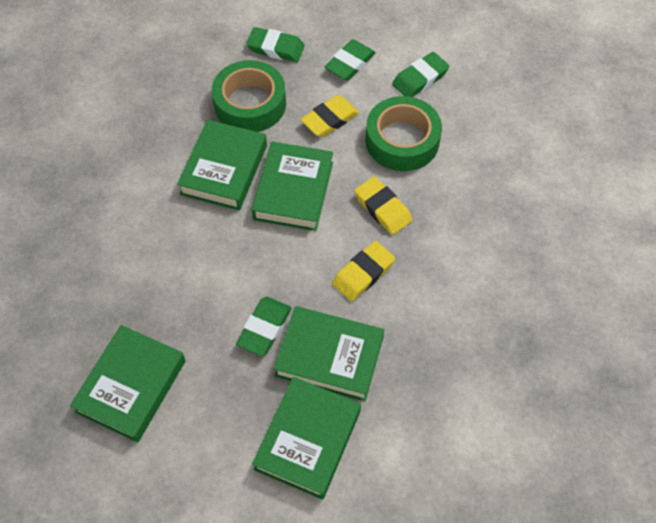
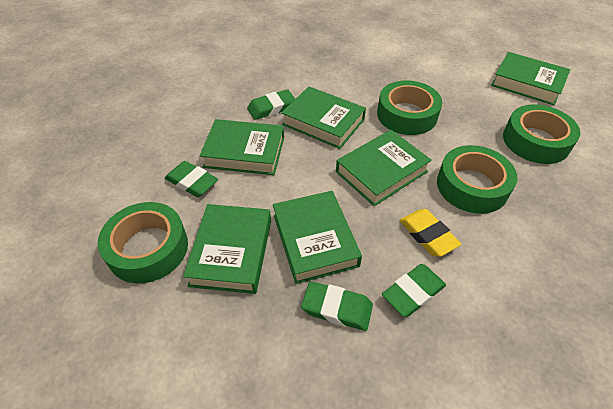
green book: [70,325,186,443] [177,120,267,210] [251,141,333,231] [252,377,361,500] [274,306,384,401] = 5 -> [183,204,271,294] [200,119,284,175] [273,191,362,284] [281,86,366,149] [336,130,432,206] [491,52,570,105] = 6
green tape: [212,60,286,132] [366,96,442,171] = 2 -> [98,202,188,283] [377,80,442,135] [437,145,517,214] [503,104,581,164] = 4
yellow eraser: [301,95,359,137] [332,241,395,301] [354,176,412,235] = 3 -> [400,209,461,257] = 1

